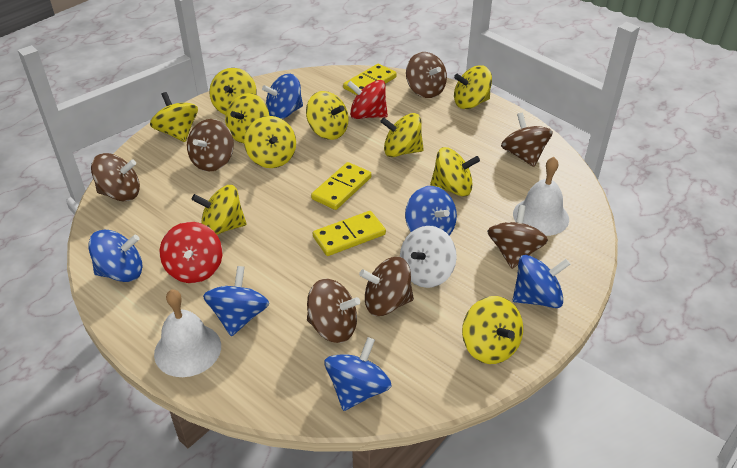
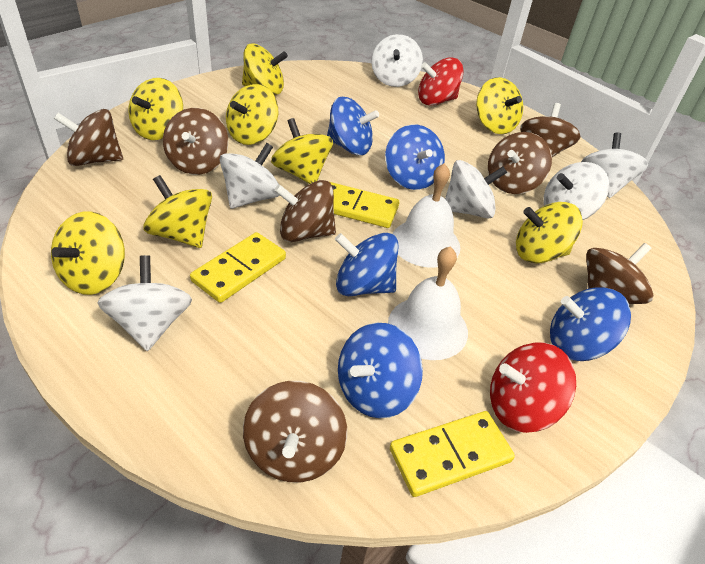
blue spinning top: [88,230,142,282] [203,266,269,336] [262,74,303,119] [324,337,392,411] [405,186,457,236] [513,255,570,308] = 6 -> [327,97,379,155] [335,233,399,296] [338,323,423,418] [385,125,445,190] [550,287,631,361] = 5
white spinning top: [400,226,457,288] = 1 -> [97,255,192,351] [220,143,279,209] [371,34,423,87] [445,160,507,219] [544,162,609,220] [581,132,648,198] = 6
yellow spinning top: [150,92,198,142] [191,185,247,235] [209,68,257,115] [225,93,269,143] [244,116,296,168] [306,91,349,140] [380,113,424,157] [430,147,480,196] [454,65,492,109] [462,296,523,364] = 10 -> [51,211,125,295] [128,78,183,140] [143,175,212,248] [226,84,278,145] [242,44,288,95] [271,118,333,184] [476,77,523,134] [516,202,583,263] = 8

